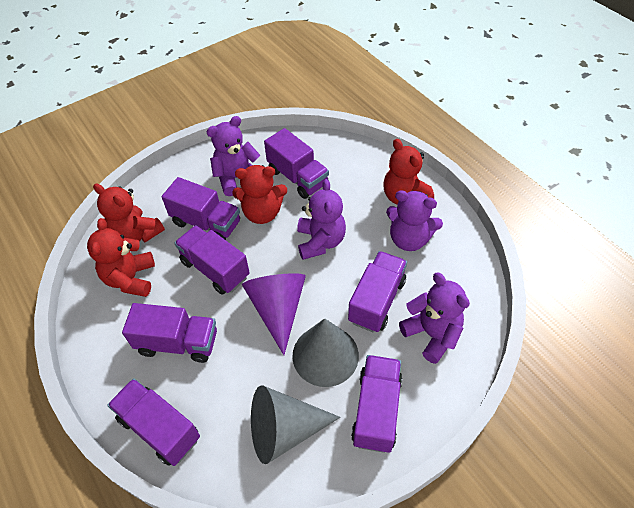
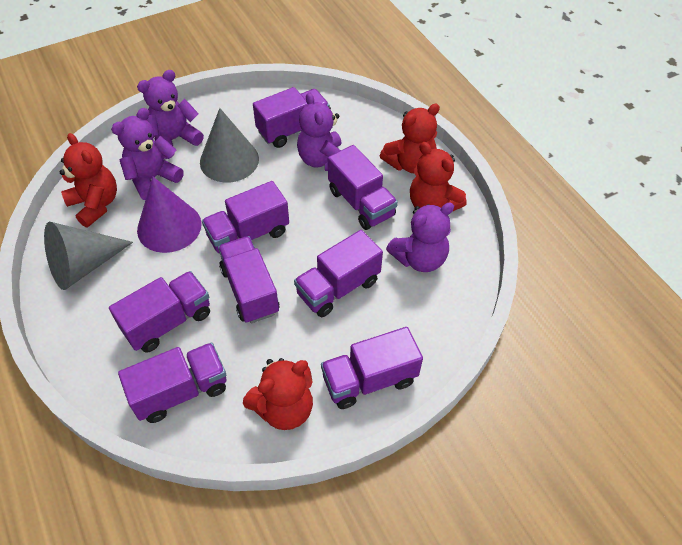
purple truck: [107,378,200,466] [122,303,217,363] [162,177,240,240] [174,225,250,295] [264,128,329,199] [348,251,407,333] [351,355,402,453] = 7 -> [109,271,210,353] [118,343,226,423] [202,181,289,253] [218,236,279,323] [253,87,330,148] [294,230,383,317] [321,327,423,409] [328,145,398,230] = 8

